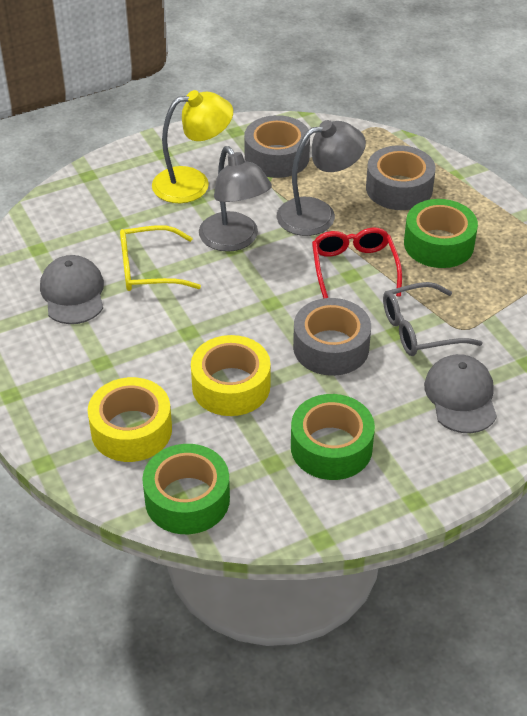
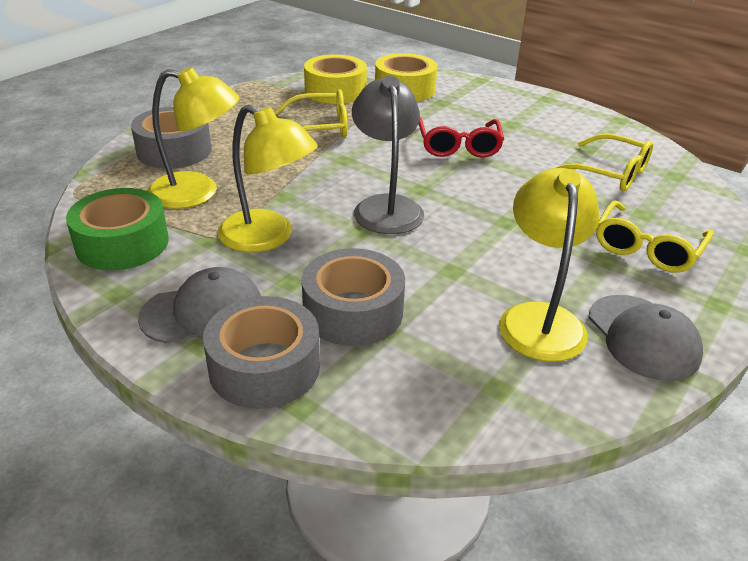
green tape: [142,444,230,534] [291,394,375,480] [404,199,478,268] = 3 -> [66,188,169,270] = 1
grey glasses: [383,282,482,356] = 1 -> none = 0
grey lamp: [199,146,272,252] [277,120,366,236] = 2 -> [352,75,424,234] = 1
yellow glasses: [120,225,201,291] = 1 -> [274,89,347,138] [551,134,653,191] [596,200,713,272] = 3
yellow lamp: [152,90,233,203] = 1 -> [147,67,239,209] [217,105,318,252] [499,168,599,362] = 3

